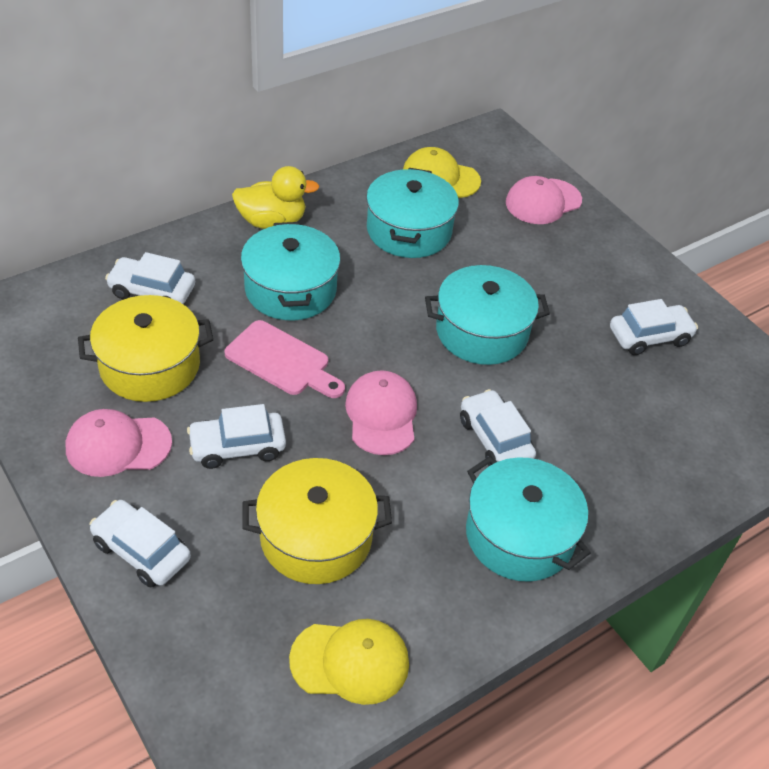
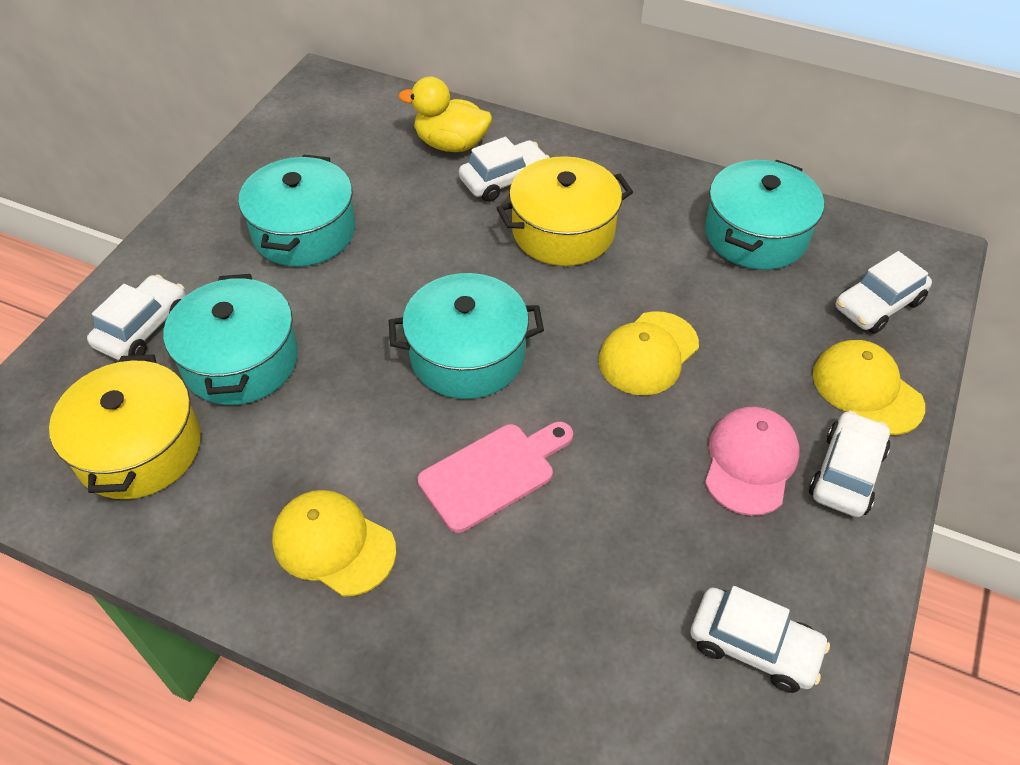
pink cap: [65,409,172,477] [345,370,417,455] [506,176,582,224] = 3 -> [705,407,800,516] = 1
yellow cap: [289,619,409,705] [403,147,481,198] = 2 -> [272,490,396,597] [599,311,699,395] [813,340,925,435] = 3

